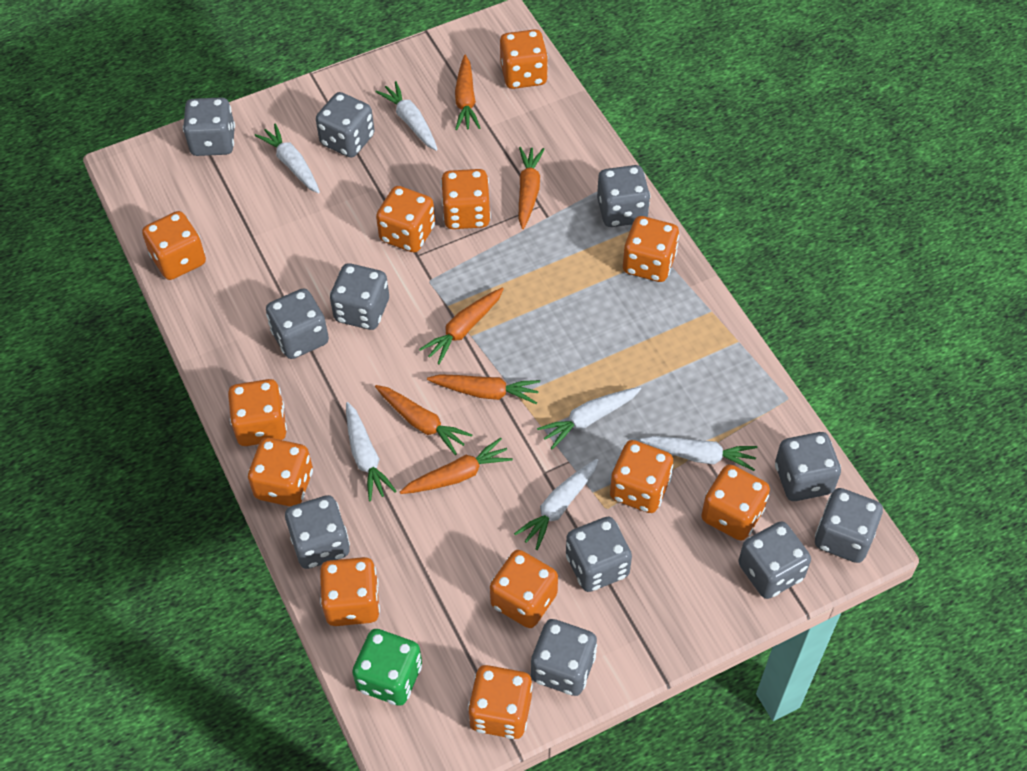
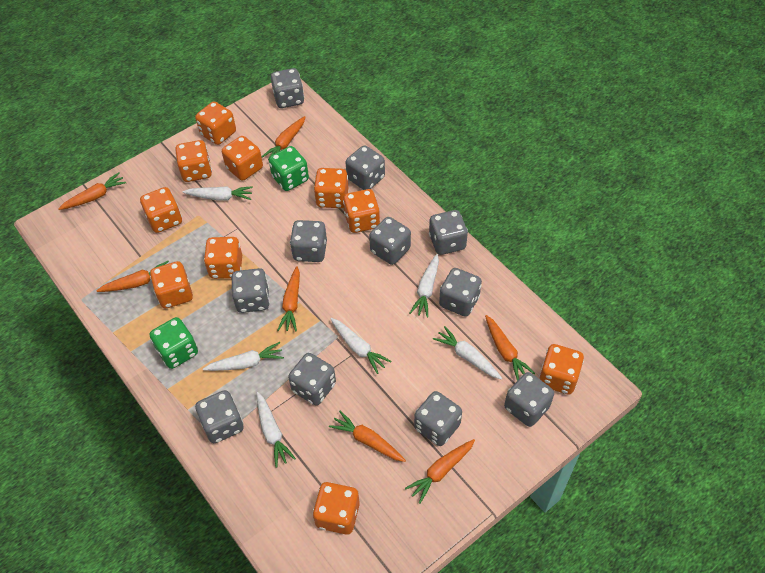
green dice: [352,629,422,706] = 1 -> [150,317,198,369] [269,146,309,191] = 2
orange carrot: [375,385,472,455] [400,437,513,494] [419,288,504,364] [427,374,540,404] [455,55,480,130] [519,147,544,229] = 6 -> [58,172,126,210] [96,261,169,292] [262,116,306,160] [278,266,300,331] [329,411,406,462] [405,439,475,503] [485,315,535,381] = 7
orange dice: [142,211,206,280] [228,379,287,446] [248,438,313,507] [320,557,380,626] [376,186,435,253] [441,169,491,229] [468,665,533,739] [490,550,558,628] [500,29,548,89] [610,440,673,513] [623,216,679,282] [701,464,770,541] = 12 -> [140,187,182,233] [150,261,193,308] [175,140,212,182] [195,101,236,145] [204,237,242,279] [222,136,263,181] [313,482,360,535] [314,168,348,208] [343,189,380,233] [539,344,584,394] = 10

